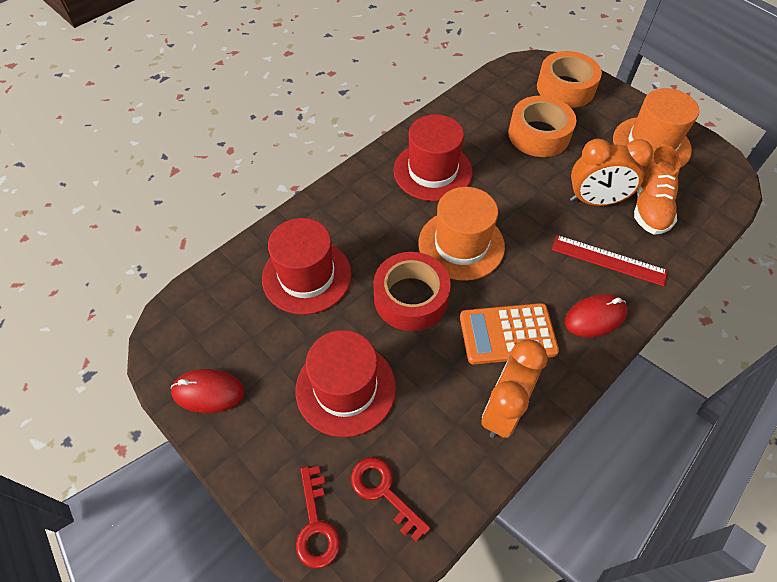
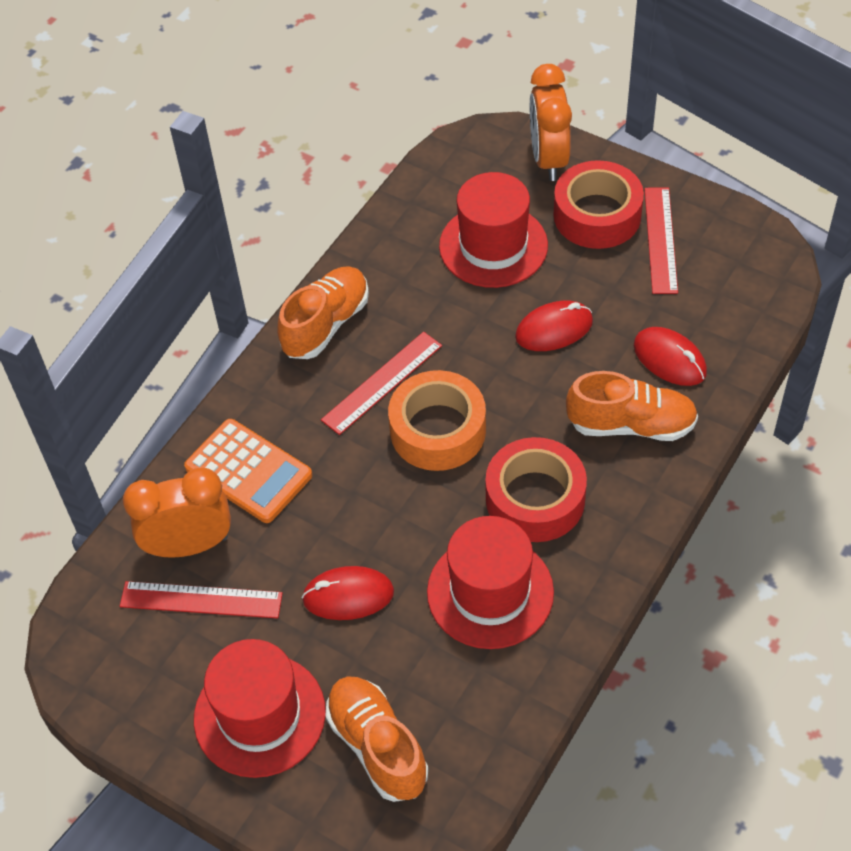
orange hat: [418,187,505,281] [613,88,699,168] = 2 -> none = 0
orange shoe: [634,144,681,235] = 1 -> [277,266,369,359] [325,676,428,802] [566,371,698,441] = 3
orange tape: [508,96,576,157] [537,51,602,108] = 2 -> [388,370,486,471] = 1
red key: [296,466,340,569] [351,457,430,541] = 2 -> none = 0
red mouse: [171,369,245,413] [565,294,628,337] = 2 -> [301,566,394,620] [515,301,593,351] [634,327,707,386] = 3
red ruler: [552,235,668,286] = 1 -> [120,581,283,619] [321,332,442,435] [644,187,678,294] = 3
red tape: [373,252,451,331] = 1 -> [485,437,587,542] [554,160,644,249] = 2

